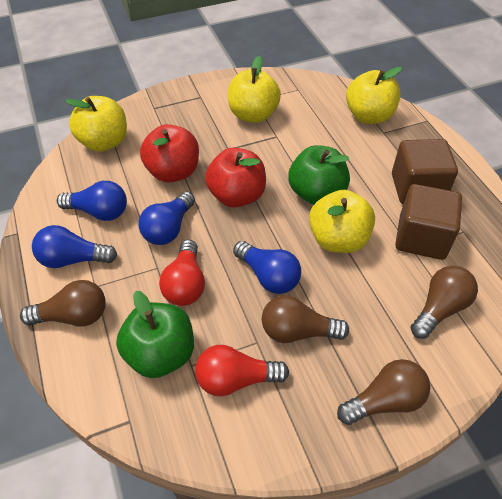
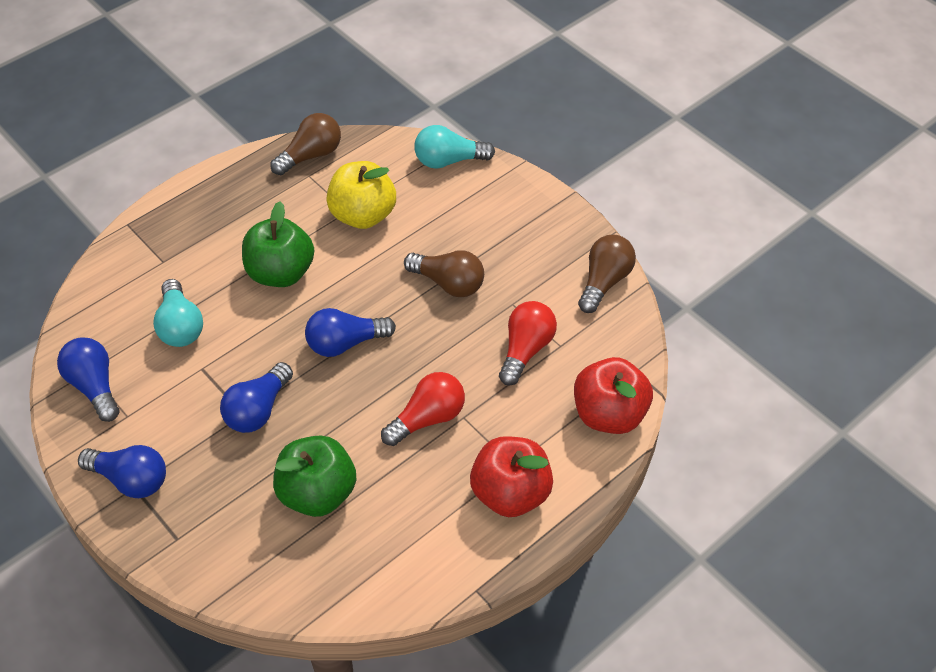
brown cube: [392,139,458,204] [395,184,462,260] = 2 -> none = 0
brown light bulb: [20,280,106,327] [262,295,349,343] [337,359,430,425] [411,266,478,339] = 4 -> [271,113,341,175] [404,250,484,297] [578,235,636,313] = 3
turquoise light bulb: none = 0 -> [153,279,203,347] [414,125,495,169] = 2
yellow apple: [65,96,127,152] [228,56,281,123] [309,190,375,253] [346,67,402,124] = 4 -> [326,161,396,229] = 1

